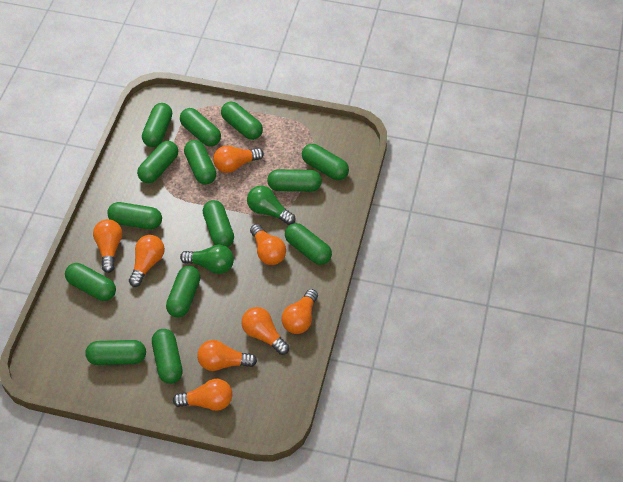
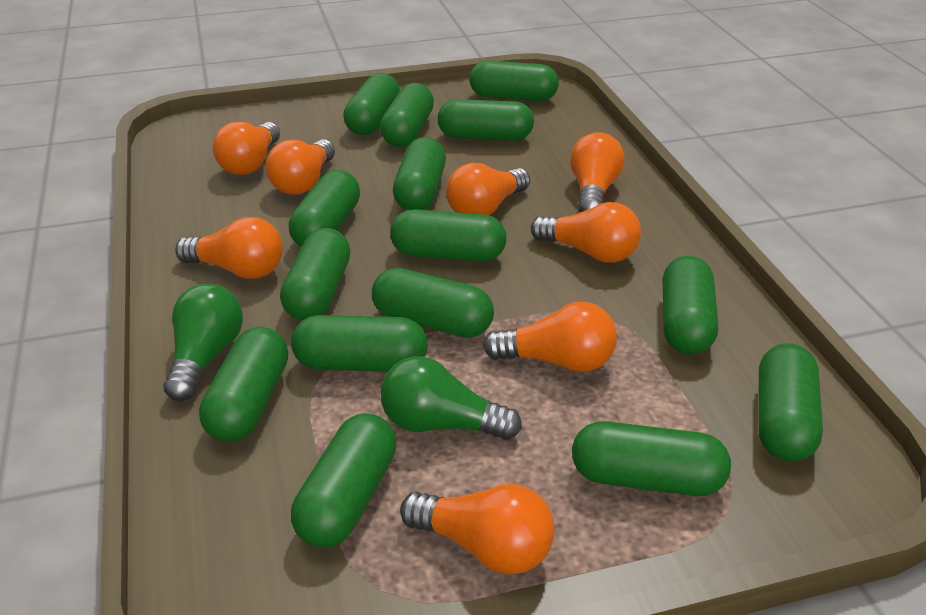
green capsule: [65,263,116,301] [85,340,146,365] [107,202,162,229] [137,141,178,183] [142,103,172,147] [152,329,183,384] [166,266,200,318] [180,108,221,147] [184,140,216,185] [203,200,234,247] [221,102,263,140] [267,169,322,192] [285,223,332,265] [302,144,349,180] = 14 -> [199,327,288,442] [280,228,350,321] [289,170,360,247] [291,315,428,372] [291,413,396,548] [343,73,400,135] [372,268,494,338] [380,83,434,147] [390,209,506,262] [393,137,446,210] [438,99,534,141] [470,61,559,101] [572,421,731,496] [662,256,718,354] [758,343,823,461] = 15

